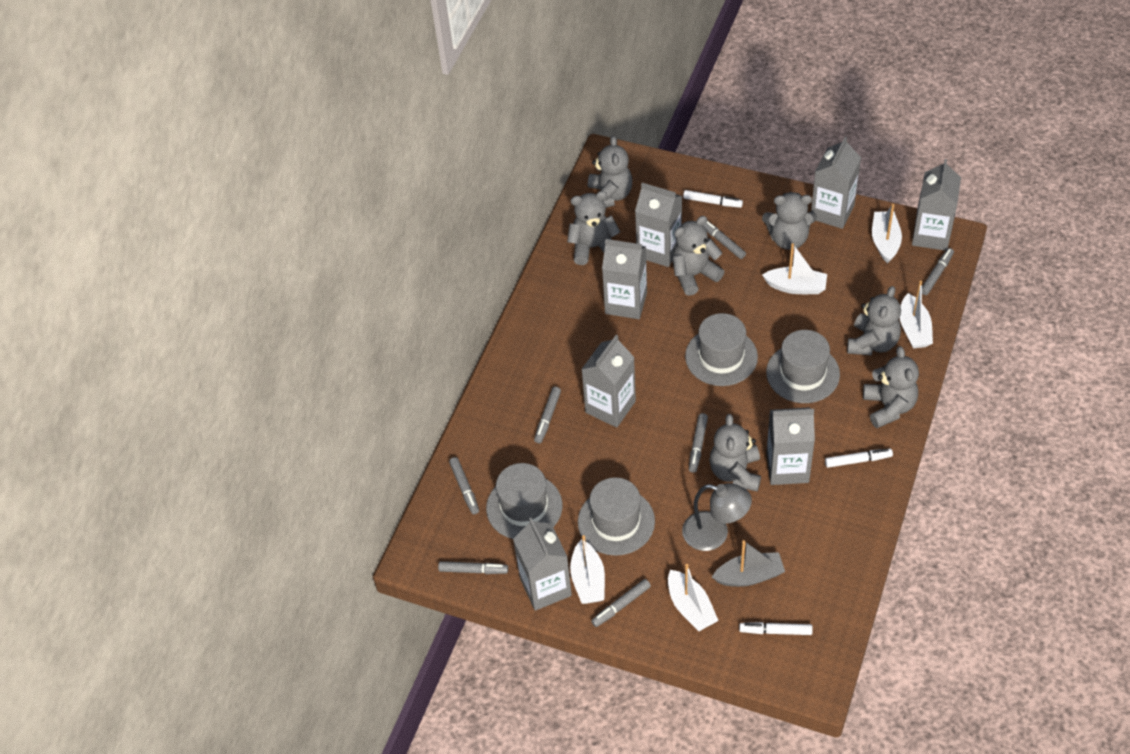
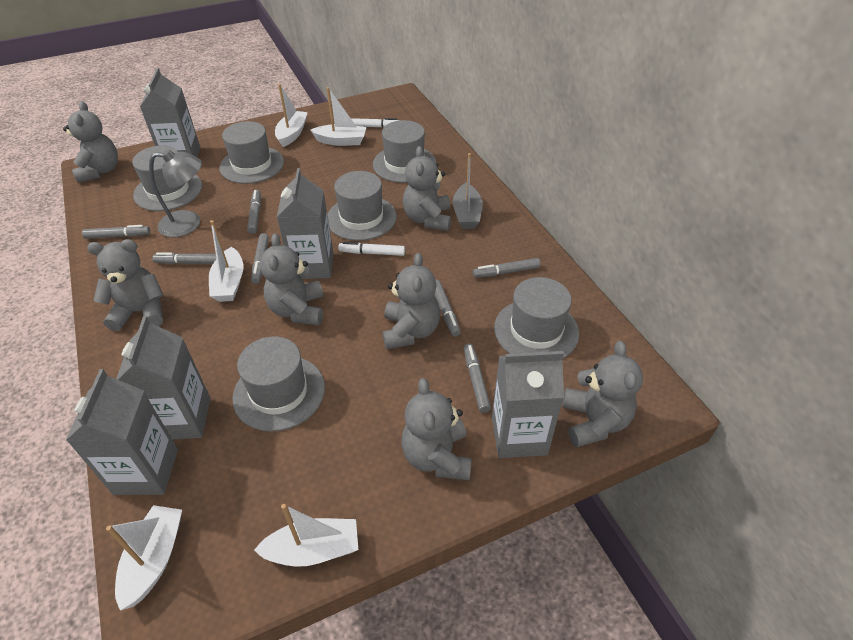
grey carton: [513,518,572,611] [581,335,636,428] [602,239,647,319] [635,183,682,267] [766,407,815,485] [811,137,861,229] [912,159,961,251] = 7 -> [66,369,178,495] [116,316,211,439] [140,68,200,157] [277,168,333,279] [492,351,564,458] = 5
grey hat: [486,463,562,539] [578,477,655,556] [685,313,758,386] [766,330,840,403] = 4 -> [132,145,202,211] [219,121,284,184] [232,336,325,432] [327,171,397,241] [373,120,436,183] [494,277,579,358] = 6
white marker: [683,190,743,208] [739,622,813,635] [825,449,893,468] = 3 -> [338,242,405,256] [351,118,400,127] = 2

